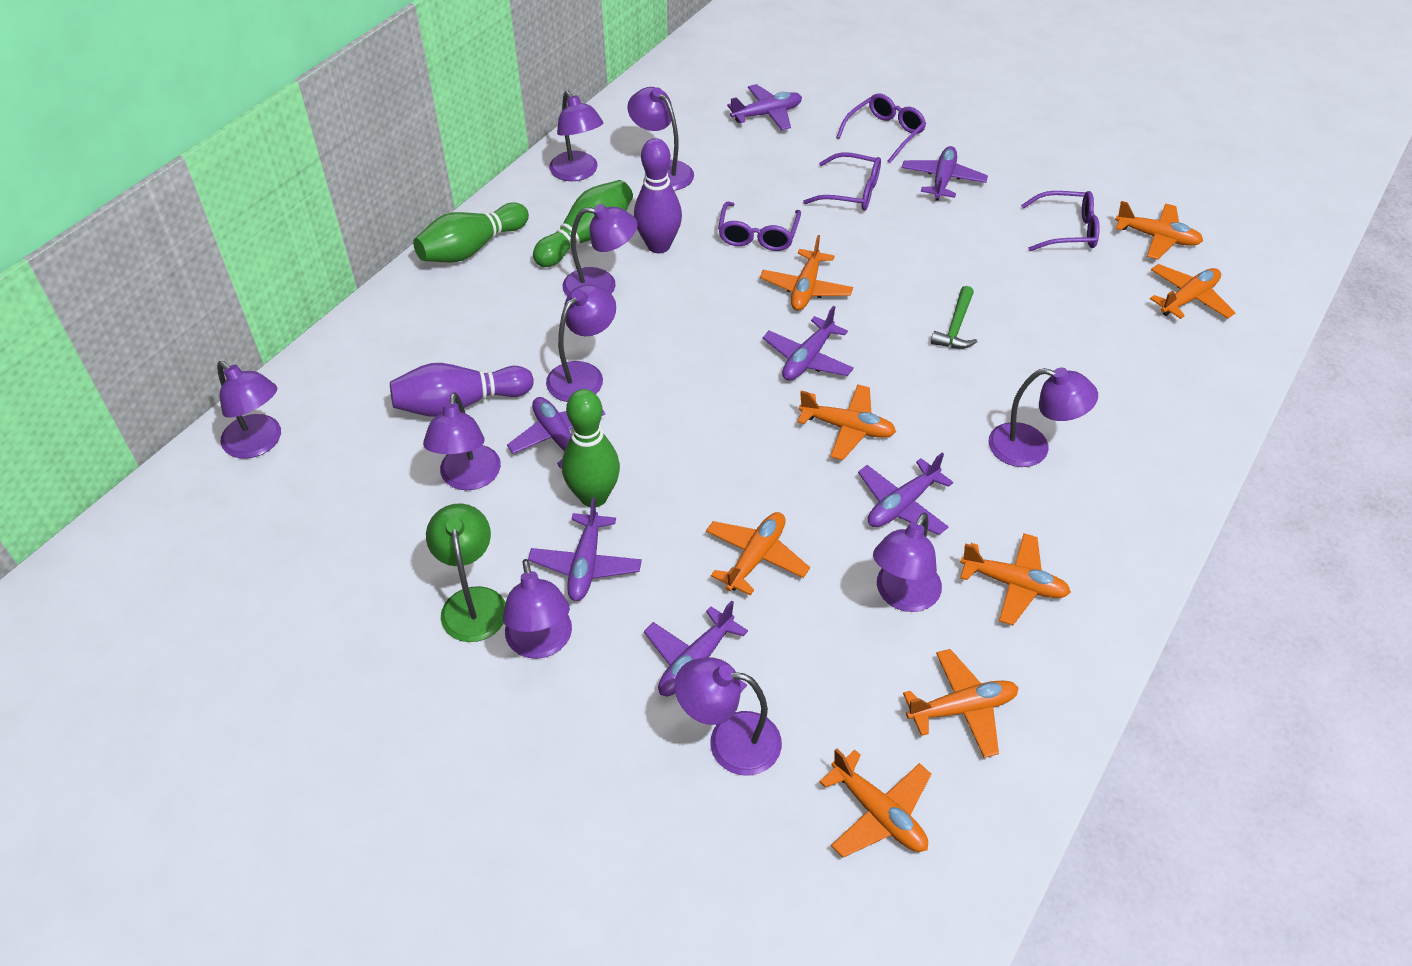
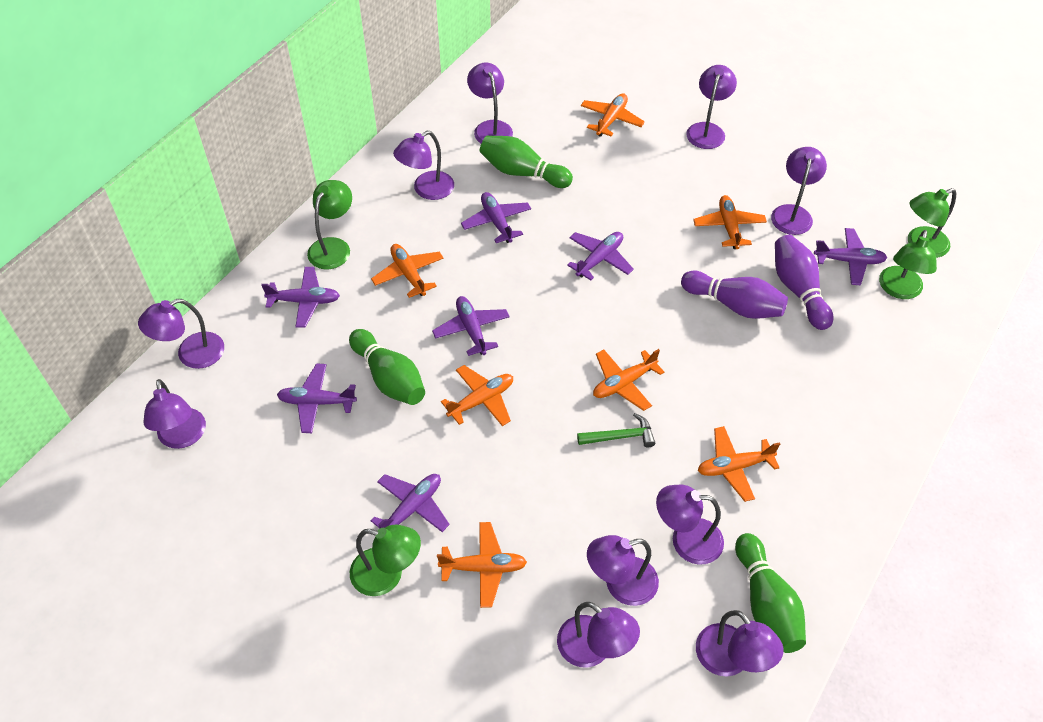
green lamp: [426,503,506,642] = 1 -> [307,180,352,269] [350,525,421,596] [879,230,937,299] [908,188,956,258] = 4
orange plane: [706,512,810,596] [760,235,853,311] [798,385,896,460] [819,748,931,858] [903,649,1018,758] [960,533,1071,625] [1115,201,1203,260] [1150,264,1236,319] = 8 -> [371,244,444,298] [437,522,527,608] [441,365,513,426] [581,93,645,137] [593,349,664,411] [693,195,767,249] [698,426,780,502] = 7
purple glasses: [718,202,801,251] [803,152,881,210] [836,94,926,163] [1021,191,1100,251] = 4 -> none = 0

